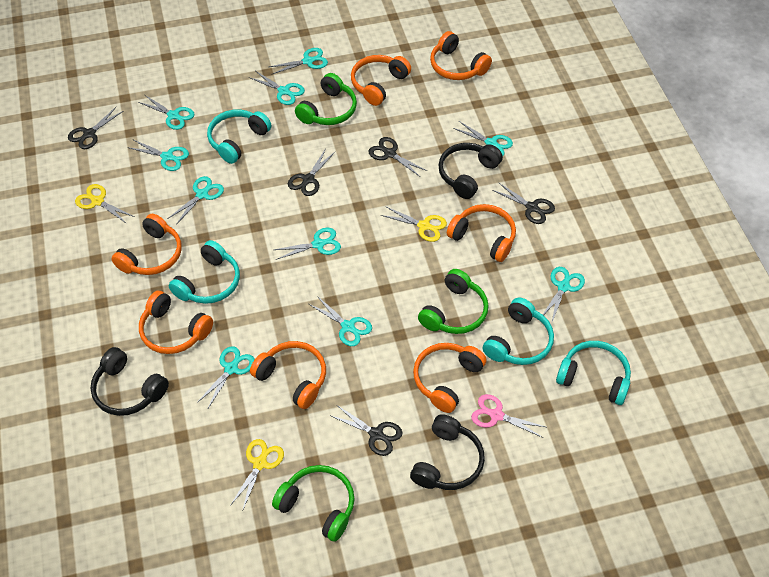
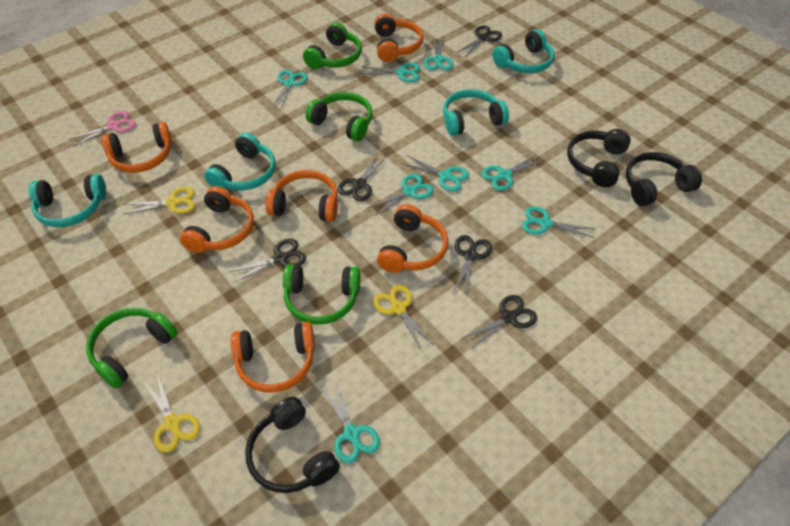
green headphones: [272,465,355,542] [295,73,357,125] [418,269,489,334] = 3 -> [86,308,178,389] [283,264,360,325] [303,22,362,69] [305,92,373,141] = 4
orange headphones: [112,214,182,275] [139,291,213,354] [250,341,326,409] [351,55,411,106] [413,343,487,413] [430,31,492,80] [447,204,516,262] = 7 -> [102,122,172,173] [180,186,254,253] [231,322,315,393] [266,170,338,222] [374,14,423,62] [377,204,448,273] = 6
turquoise scissors: [127,140,189,171] [138,95,195,130] [167,176,224,225] [197,346,255,408] [249,71,305,105] [269,48,328,75] [274,228,341,260] [309,296,372,346] [453,121,513,156] [543,267,585,322] = 10 -> [270,70,308,109] [321,381,380,463] [361,63,420,82] [368,174,434,216] [402,156,469,192] [424,36,454,70] [481,154,545,191] [522,206,595,238] = 8

